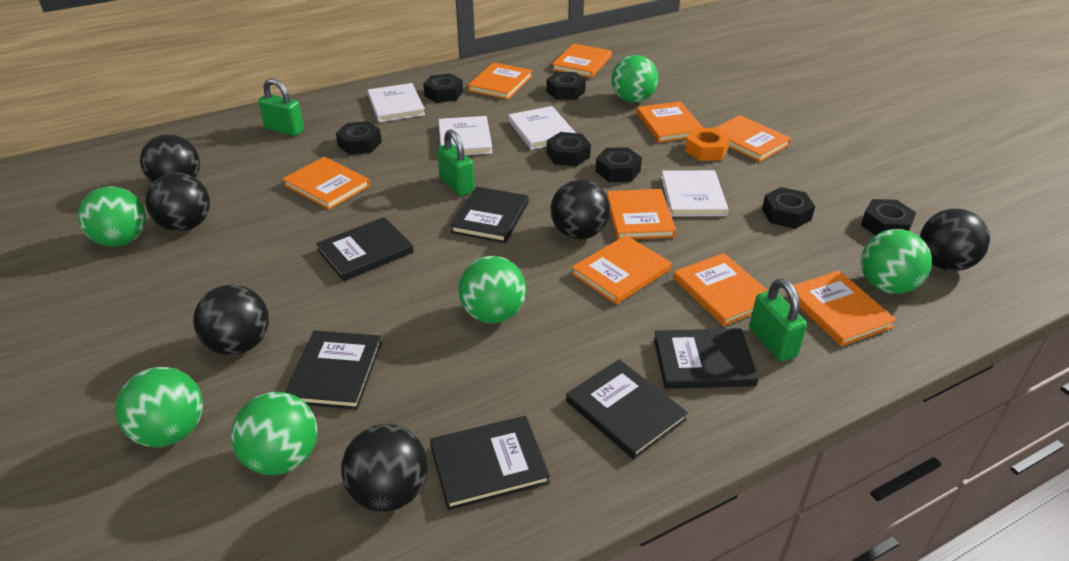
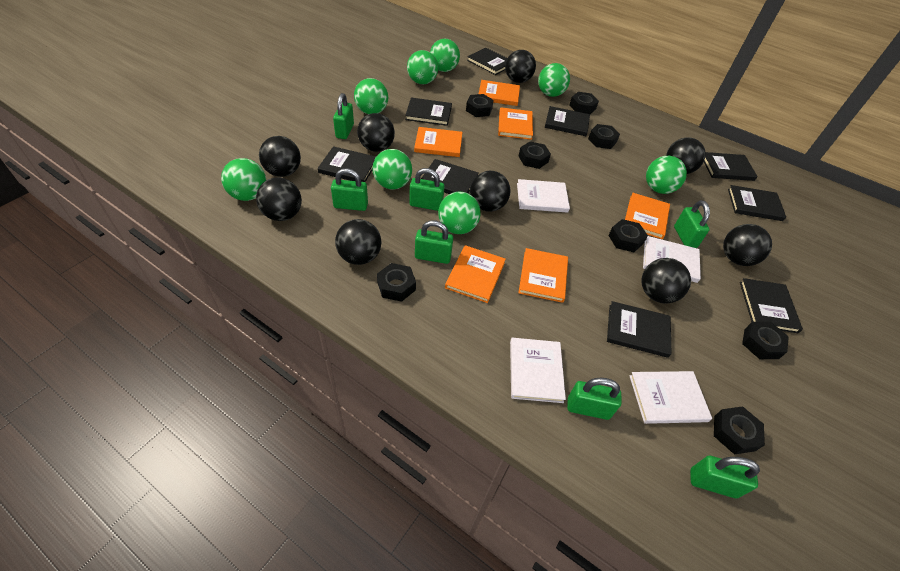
black ball: [140,134,200,183] [146,172,210,232] [193,285,269,355] [341,424,428,512] [550,180,610,239] [920,209,990,271] = 6 -> [256,177,302,221] [259,136,301,177] [335,219,382,265] [357,113,395,152] [470,171,511,212] [505,50,536,83] [641,258,691,303] [666,138,706,174] [723,224,772,266] = 9
black book: [285,330,382,409] [316,217,414,281] [430,416,550,510] [450,187,529,243] [566,359,688,459] [654,328,759,389] = 6 -> [318,146,376,182] [405,97,452,126] [421,159,479,194] [467,48,507,75] [545,106,590,136] [607,301,672,358] [704,152,758,181] [728,185,786,221] [740,278,803,333] = 9
black nut: [336,121,382,155] [423,73,463,103] [546,72,586,100] [547,132,591,166] [596,147,642,182] [762,187,815,229] [861,199,917,235] = 7 -> [377,263,416,302] [466,94,494,117] [519,141,551,169] [570,92,599,114] [588,124,620,149] [608,219,648,252] [714,406,765,455] [742,322,789,359] = 8
green ball: [78,186,146,247] [115,367,203,447] [231,392,318,475] [459,256,526,324] [611,55,658,103] [861,229,932,294] = 6 -> [221,158,266,201] [354,78,388,114] [373,149,412,189] [407,50,438,84] [430,39,460,72] [438,192,481,234] [538,63,570,97] [646,156,687,194] = 8
green padlock: [258,78,304,136] [437,129,475,196] [749,278,807,362] = 3 -> [331,168,368,211] [333,93,354,139] [409,168,445,211] [415,220,453,264] [567,378,622,420] [674,200,710,248] [690,456,760,498] = 7
orange book: [282,157,370,210] [468,62,532,100] [552,43,612,78] [571,235,671,304] [607,189,676,240] [636,101,703,143] [673,253,768,326] [716,115,791,162] [786,270,897,346] = 9 -> [414,127,462,157] [445,245,506,303] [479,80,520,106] [498,107,533,140] [518,248,568,303] [625,193,670,239] = 6
orange nut: [685,128,730,161] = 1 -> none = 0

